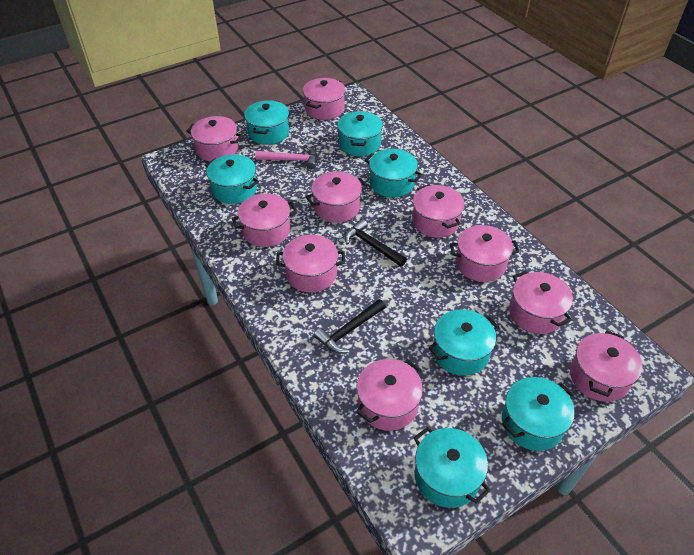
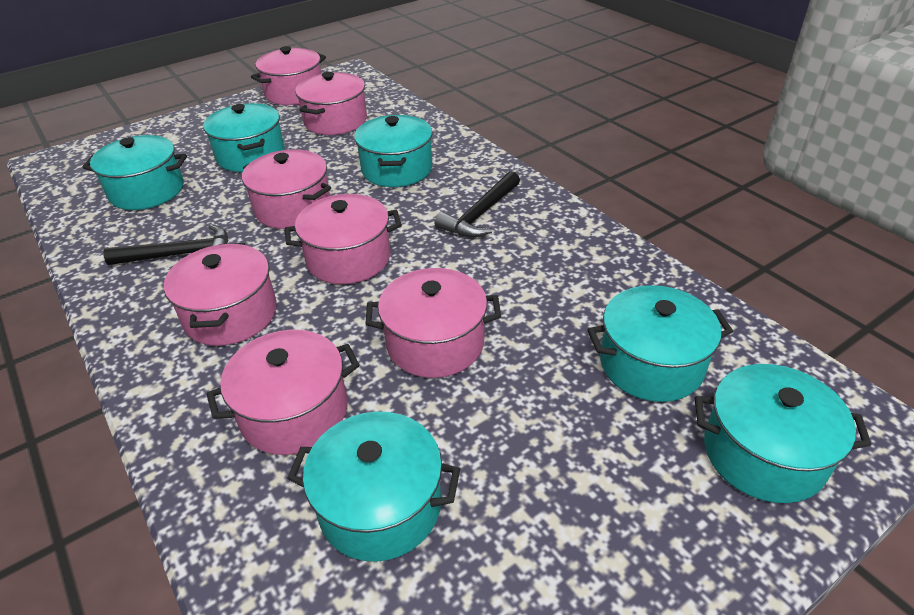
pink hammer: [255,146,317,169] = 1 -> none = 0
pink pot: [187,116,243,161] [231,194,297,247] [276,235,345,293] [303,78,346,120] [306,171,367,223] [356,359,423,431] [412,184,465,238] [450,225,520,282] [509,271,573,334] [570,331,643,402] = 10 -> [164,243,277,346] [207,330,359,455] [242,149,331,229] [251,46,326,105] [285,194,402,284] [295,72,367,135] [365,268,501,378] = 7
turquoise pot: [205,154,259,204] [244,100,289,145] [337,111,383,156] [364,149,423,198] [414,427,490,508] [428,309,499,376] [502,377,575,451] = 7 -> [82,135,187,210] [203,103,285,172] [287,411,460,562] [354,115,433,187] [587,285,733,402] [695,364,871,503] = 6

